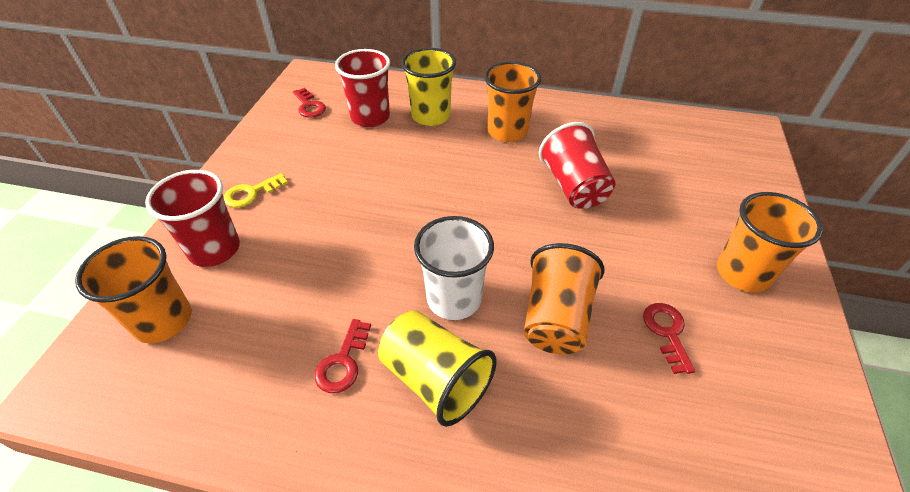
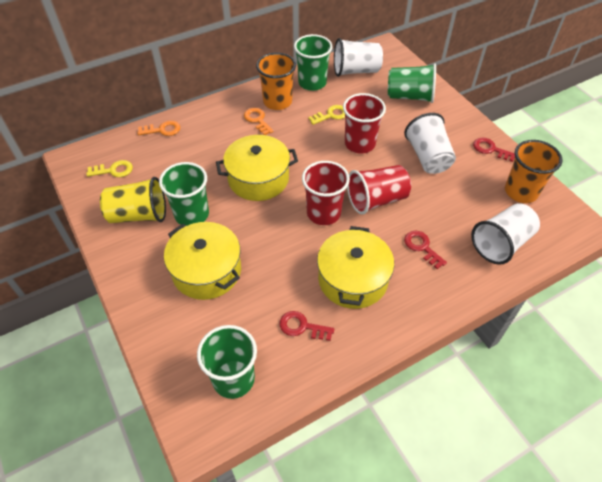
green cup: none = 0 -> [159,162,209,226] [197,325,257,399] [294,34,333,91] [388,63,436,103] = 4
orange cup: [75,236,191,343] [484,61,541,142] [524,243,605,355] [717,192,823,292] = 4 -> [256,53,296,110] [505,140,563,203] = 2
orange key: none = 0 -> [137,121,180,136] [244,108,274,135] = 2
white cup: [414,216,494,320] = 1 -> [334,38,383,77] [404,113,456,174] [471,203,540,265] = 3
yellow cup: [378,310,497,427] [401,48,456,126] = 2 -> [100,177,166,223] = 1
yellow key: [224,173,288,208] = 1 -> [87,160,133,177] [308,105,345,125] = 2
yellow pot: none = 0 -> [164,222,241,300] [216,135,298,201] [317,226,394,309] = 3

